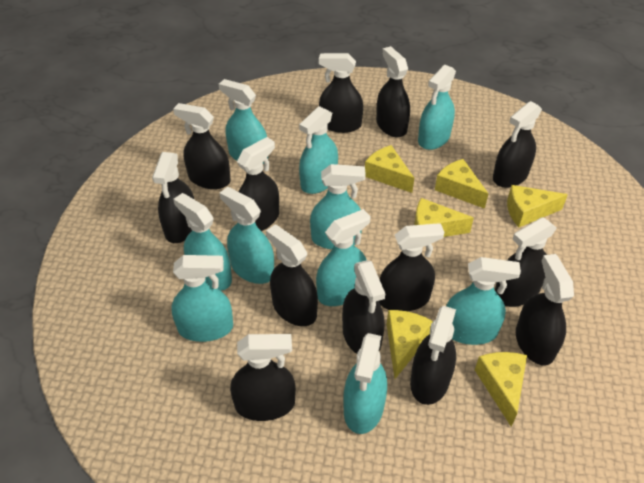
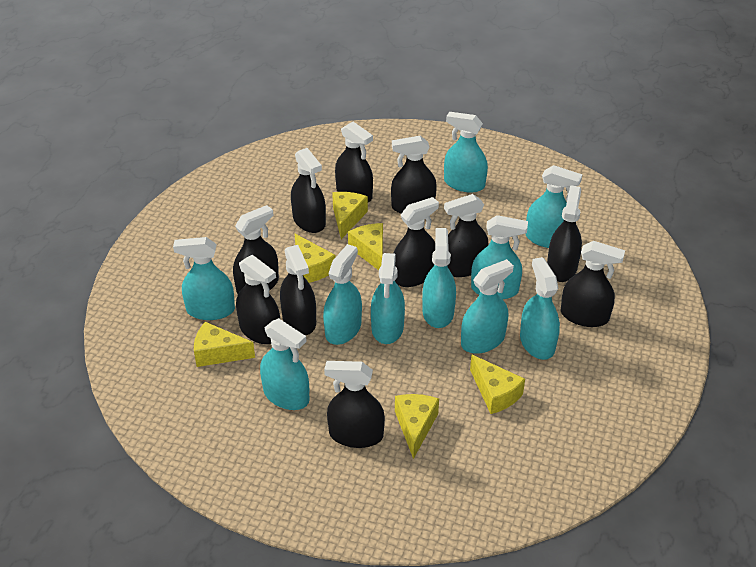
black spray bottle: [152,152,194,243] [173,103,231,189] [230,334,296,421] [237,137,279,231] [266,225,318,326] [319,53,363,133] [342,260,385,354] [376,46,410,137] [379,223,444,311] [410,306,456,405] [493,101,542,188] [495,217,557,307] [516,254,574,366] = 13 -> [233,205,279,294] [236,255,280,344] [280,245,316,335] [291,148,326,233] [324,361,385,448] [335,122,373,202] [391,136,437,214] [393,197,439,287] [444,194,488,277] [547,185,582,282] [561,241,625,327] = 11

